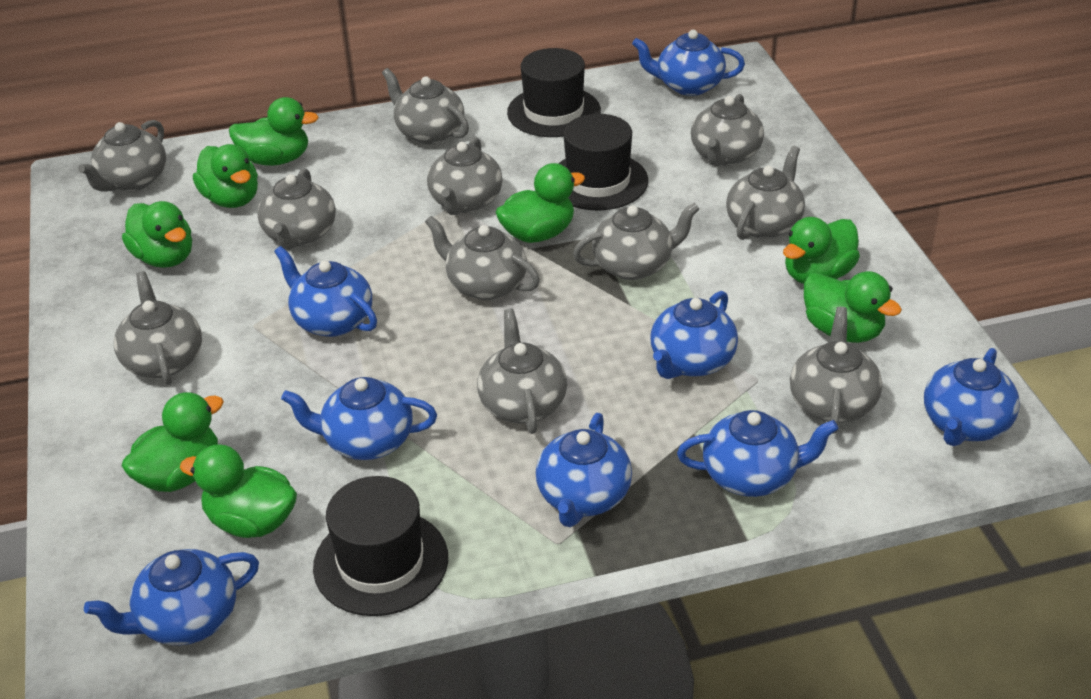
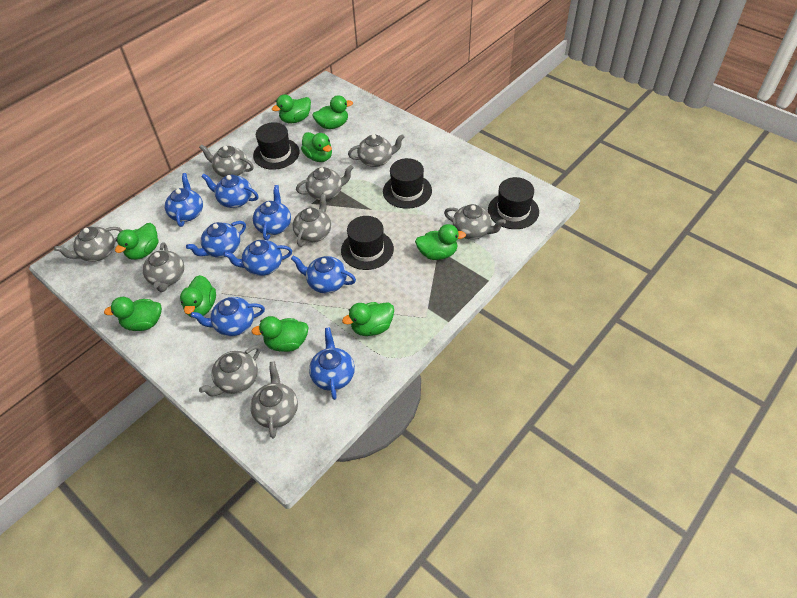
black hat: [313,476,448,616] [507,48,601,137] [558,114,648,210] = 3 -> [253,122,300,170] [341,216,394,270] [383,158,432,209] [488,177,539,229] = 4
green duck: [122,201,192,268] [122,392,224,492] [180,444,297,538] [193,144,258,208] [229,97,319,166] [496,163,585,243] [783,217,860,284] [804,271,902,343] = 8 -> [104,297,162,331] [115,223,158,260] [180,275,216,318] [251,316,309,352] [272,94,311,123] [301,132,332,162] [312,95,353,129] [342,302,394,336] [415,224,466,260] = 9
grey teapot: [78,120,166,192] [114,271,202,385] [257,168,336,250] [382,68,469,144] [425,216,540,300] [427,137,503,215] [477,309,567,434] [573,203,699,280] [691,94,764,166] [726,146,805,240] [790,307,882,434] = 11 -> [54,227,123,262] [143,242,184,292] [199,144,254,177] [199,345,260,396] [250,362,298,438] [293,192,331,247] [296,165,354,200] [348,134,405,167] [444,204,506,239] = 9

